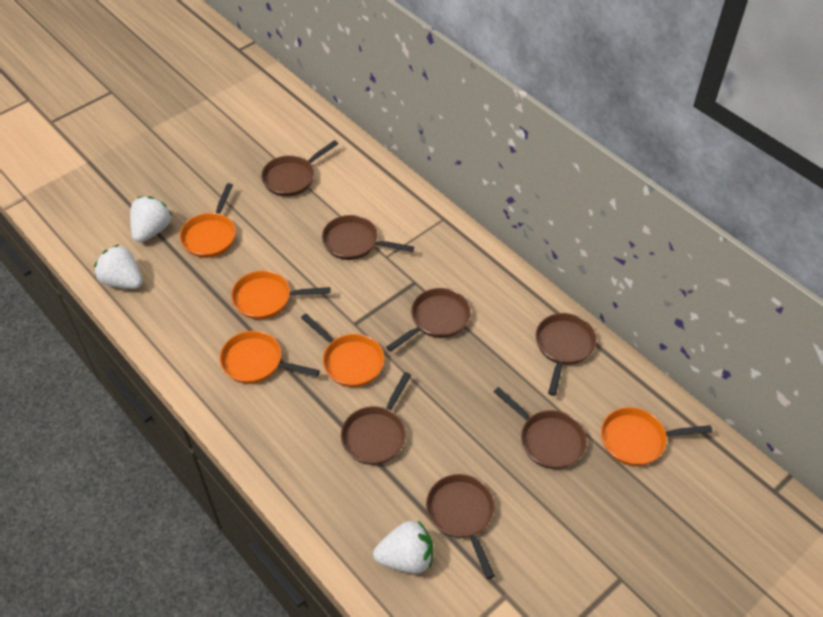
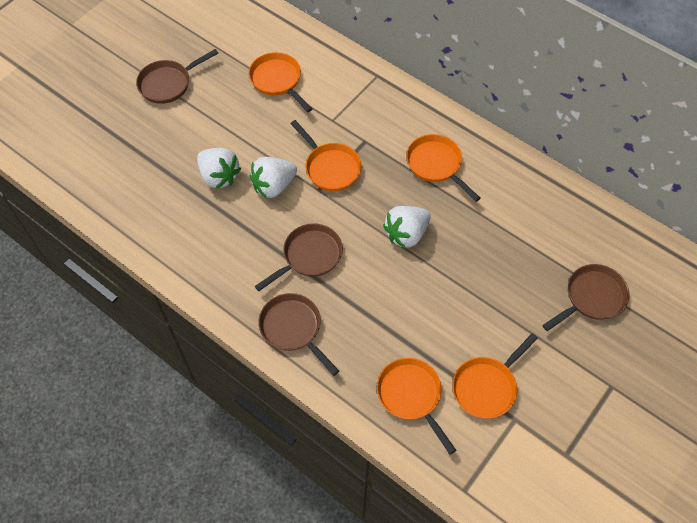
brown pan: [261,140,338,197] [322,215,414,260] [341,372,411,465] [386,288,471,352] [426,474,495,579] [494,387,587,469] [536,313,597,396] = 7 -> [136,49,218,104] [255,223,343,291] [258,293,339,376] [543,264,629,331] = 4

